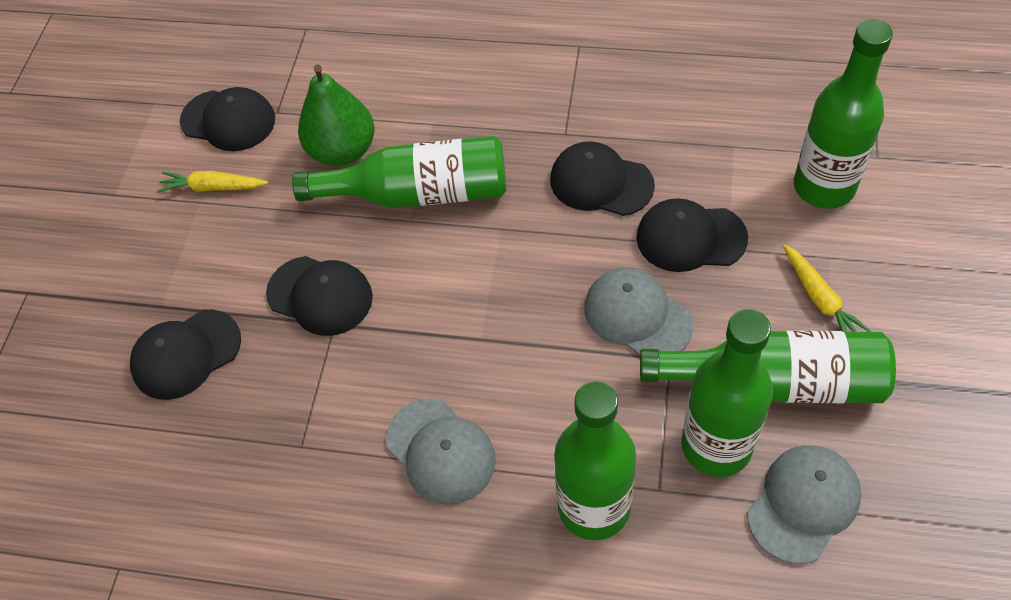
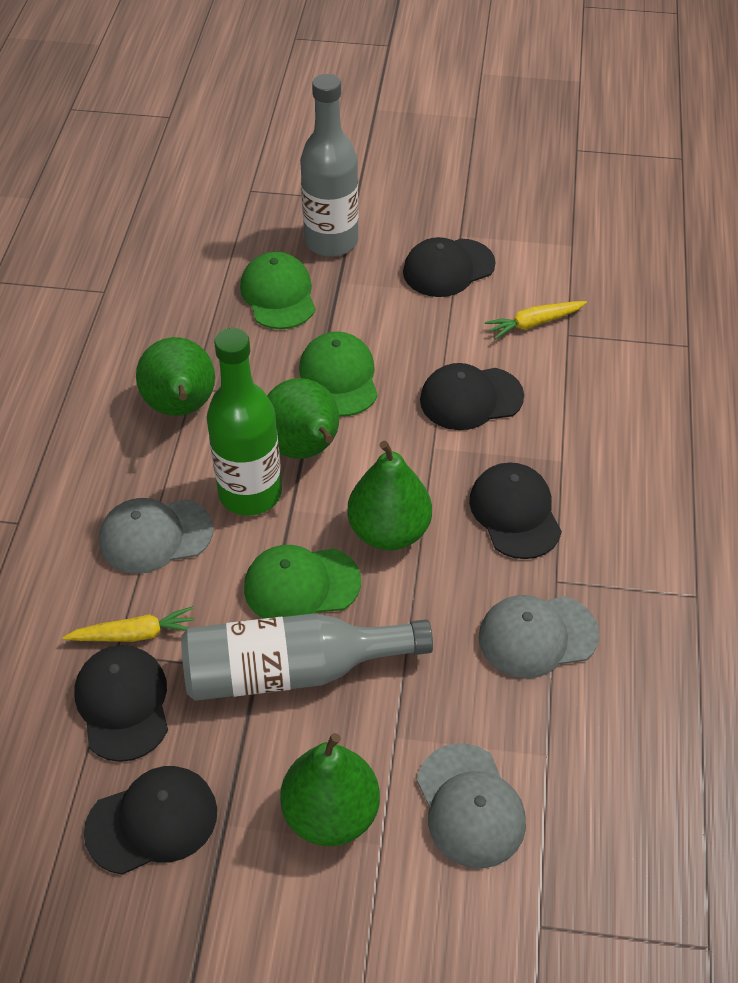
green bottle: [292,136,506,208] [554,381,636,540] [640,331,896,403] [681,309,773,477] [794,19,893,209] = 5 -> [207,328,282,516] = 1
green cap: none = 0 -> [240,252,316,329] [244,545,361,619] [299,332,378,416] = 3
green pear: [298,64,375,166] = 1 -> [136,337,215,416] [267,378,339,459] [280,733,380,846] [347,441,432,550] = 4
grey bottle: none = 0 -> [181,613,433,701] [300,74,359,257] = 2

